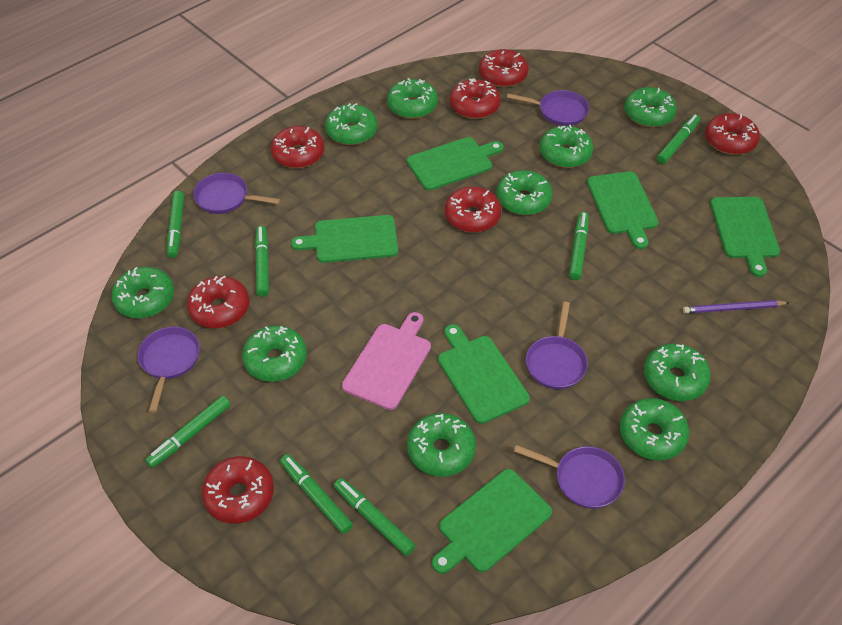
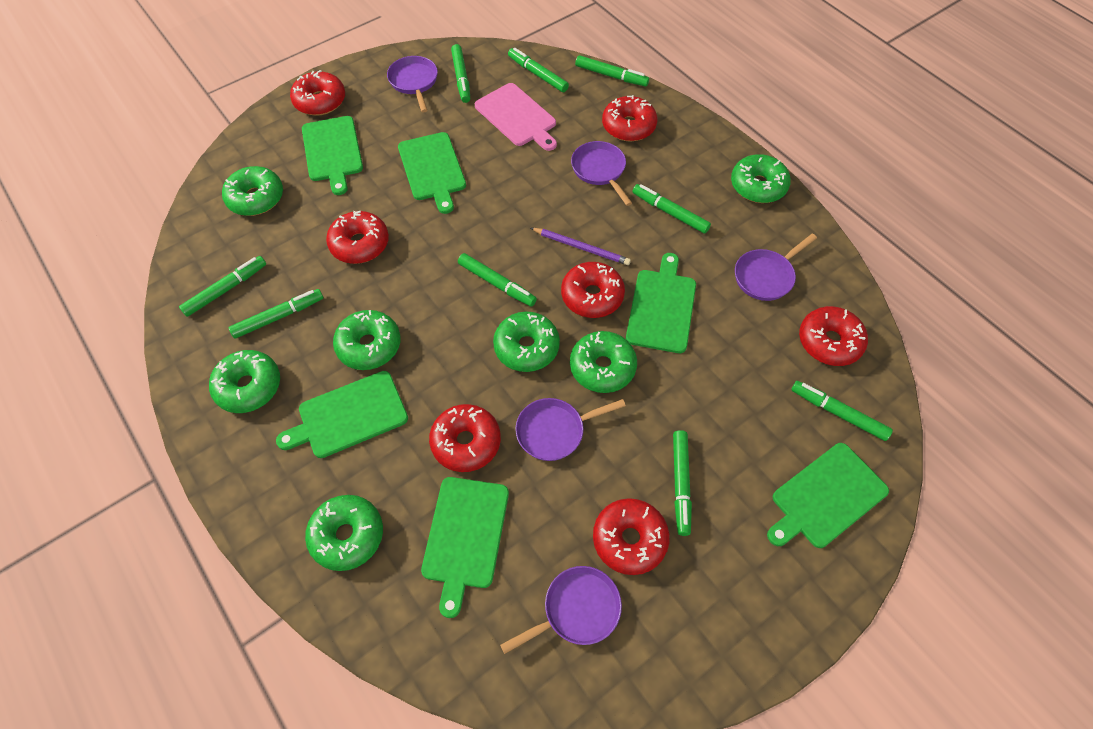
green donut: [111,267,174,318] [242,325,307,382] [325,103,377,145] [387,78,438,119] [407,413,476,477] [496,170,553,215] [540,125,593,168] [620,398,689,461] [624,87,677,127] [644,343,711,401] = 10 -> [209,350,280,413] [222,166,283,216] [305,495,383,571] [333,310,400,370] [493,312,560,372] [570,331,637,393] [731,154,791,203] = 7
green marker: [145,395,231,468] [167,191,184,258] [255,226,269,297] [280,454,353,534] [334,478,415,556] [569,212,589,280] [657,115,700,164] = 7 -> [179,256,266,317] [229,289,323,339] [451,44,470,103] [458,253,537,307] [508,48,569,92] [575,55,649,87] [632,184,711,234] [673,430,692,536] [791,381,893,441] = 9

